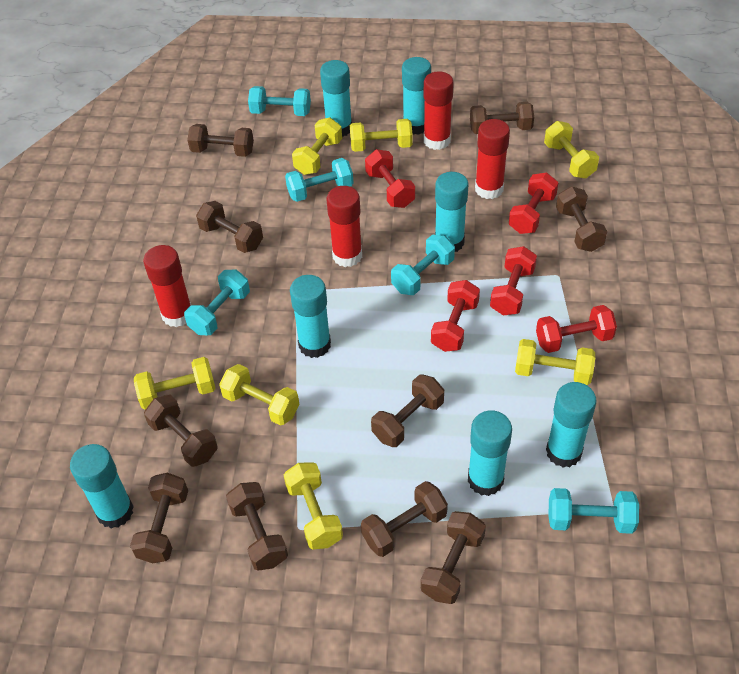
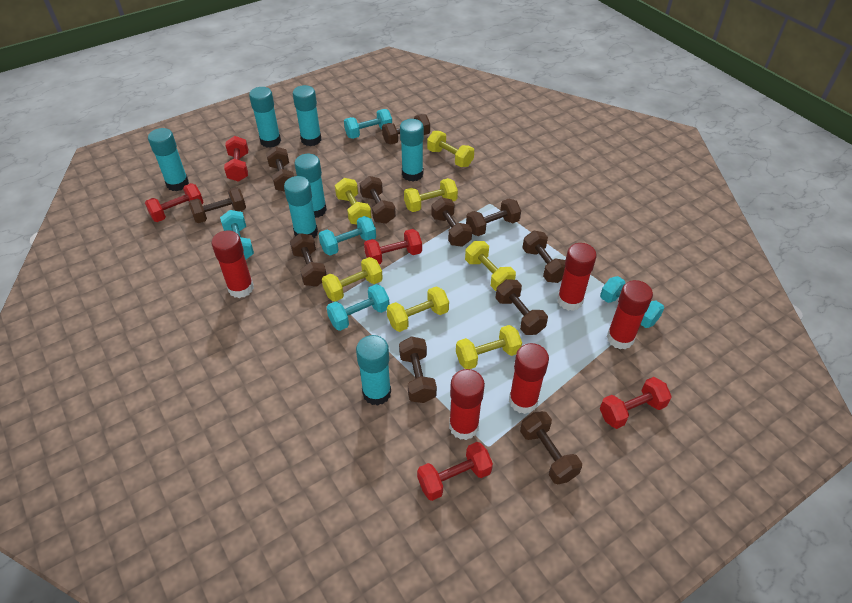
brown dumbbell: [130,473,188,563] [144,395,218,467] [187,124,254,157] [196,201,263,253] [226,482,288,571] [361,481,448,557] [371,374,444,447] [421,511,486,604] [470,102,534,134] [556,186,607,252] = 10 -> [189,187,246,223] [266,147,294,192] [290,233,327,286] [360,176,396,224] [382,114,430,144] [399,336,437,403] [431,197,472,247] [466,199,521,236] [495,279,548,335] [520,411,582,484] [522,231,565,283] = 11
red glue stick: [143,245,191,327] [327,186,362,267] [424,71,454,150] [475,119,510,199] = 4 -> [211,230,254,298] [449,369,485,440] [509,343,549,414] [557,243,597,311] [607,280,653,349] = 5

